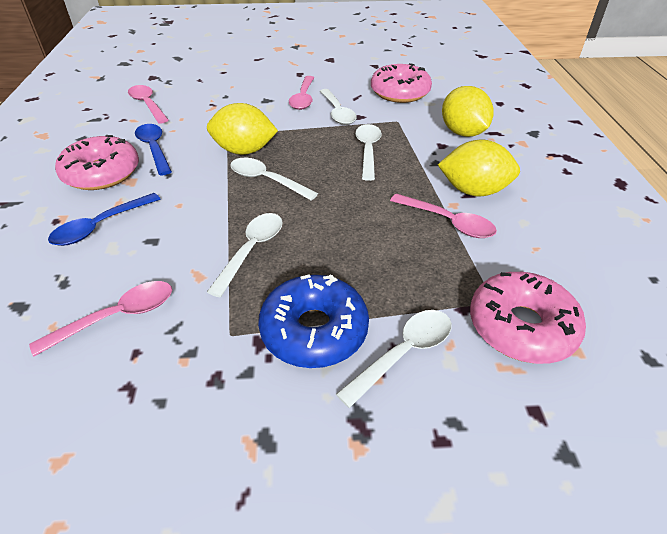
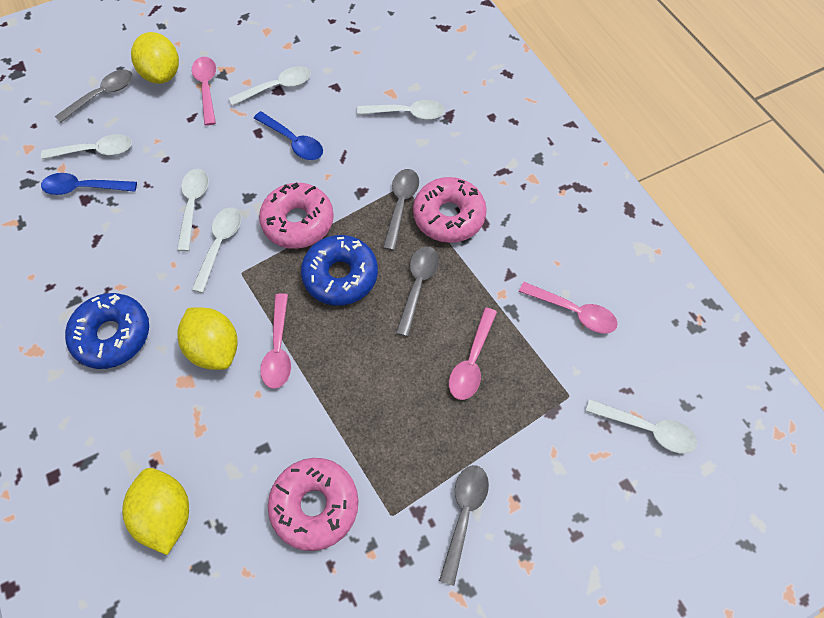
blue donut: [258,274,369,368] = 1 -> [65,293,149,369] [301,235,378,306] = 2
grey spoon: none = 0 -> [55,69,133,123] [383,169,419,251] [396,246,439,337] [439,465,489,586] = 4
white spoon: [207,213,283,297] [230,158,318,200] [320,89,357,125] [336,310,452,408] [355,124,382,181] = 5 -> [41,134,132,159] [177,169,209,251] [192,207,241,293] [229,66,311,106] [357,100,445,120] [586,399,697,454] = 6

